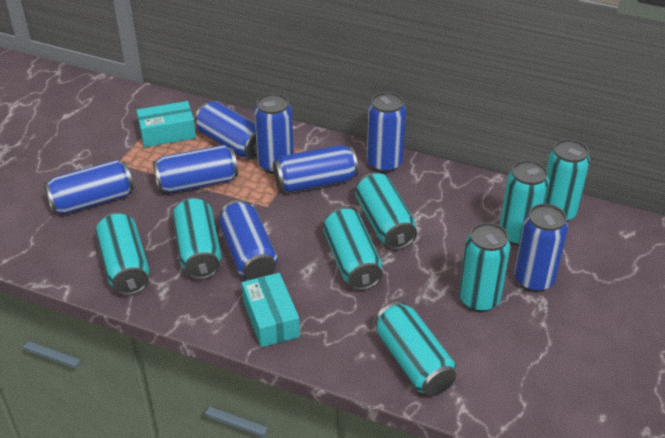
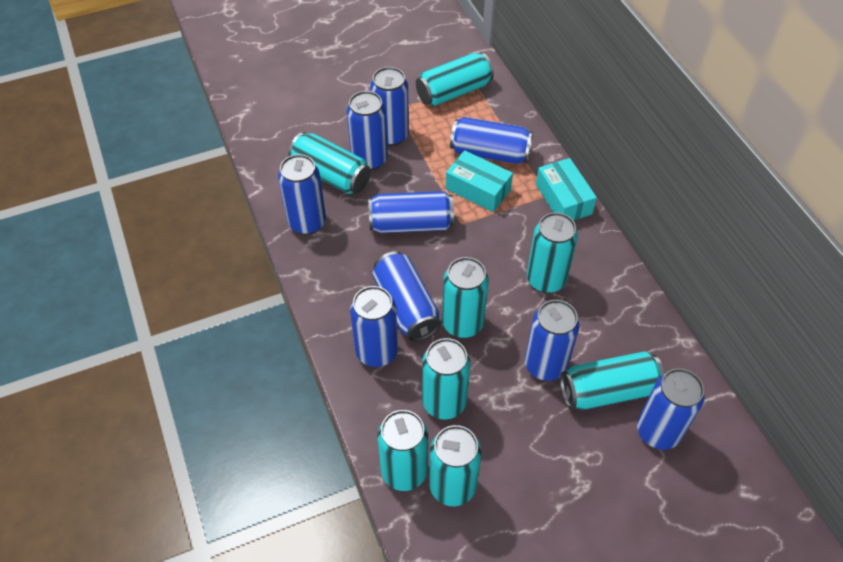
blue can: [44,160,134,214] [153,145,238,193] [195,101,257,160] [219,200,278,280] [254,93,294,174] [273,145,358,193] [367,92,406,173] [514,204,568,292] = 8 -> [278,154,326,235] [347,91,388,170] [350,286,398,367] [368,191,454,233] [370,67,409,146] [373,251,441,342] [450,117,533,164] [525,300,580,381] [637,368,704,450] = 9

